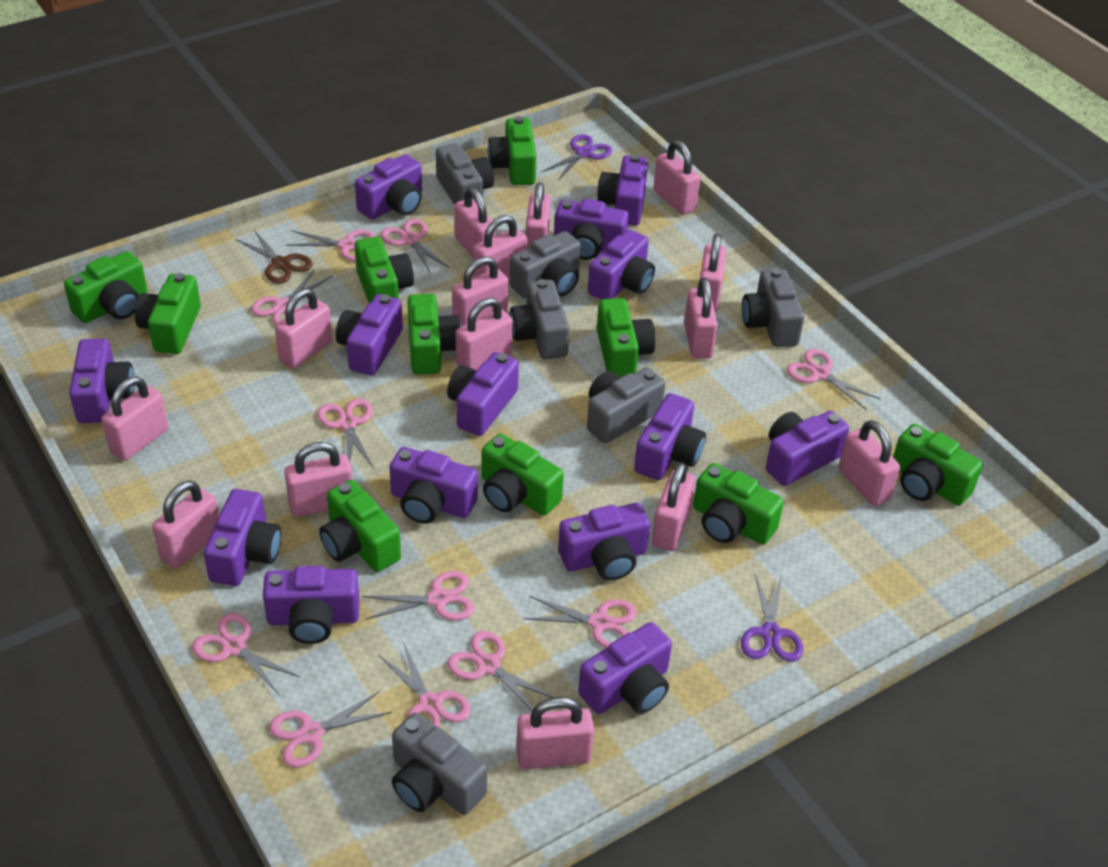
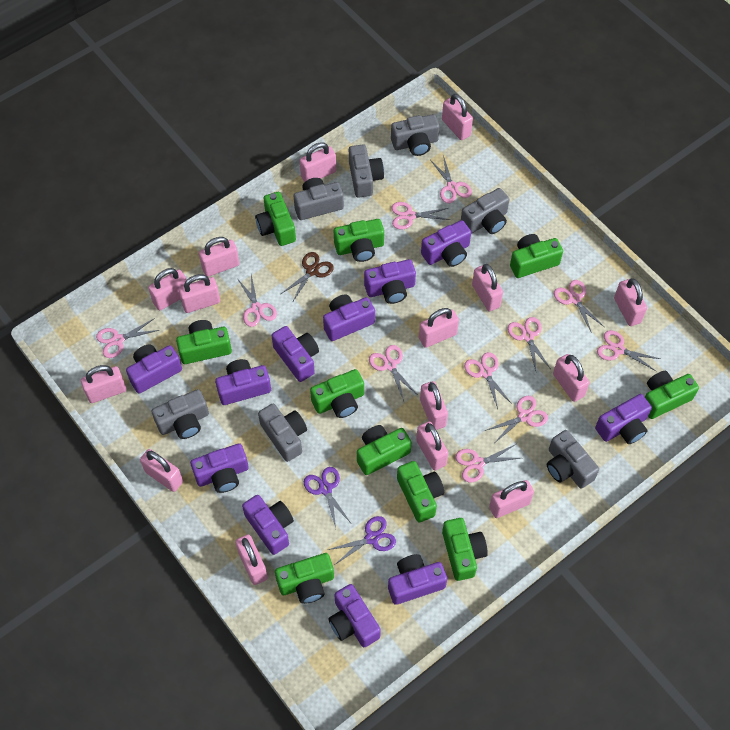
grey camera: [392,712,487,815] [436,143,494,205] [510,231,581,298] [510,279,570,359] [587,367,665,443] [742,268,804,347] = 6 -> [151,389,209,439] [258,404,307,462] [294,178,344,220] [349,145,384,198] [391,114,439,156] [461,188,509,234] [547,430,599,489] = 7
purple camera: [69,339,134,423] [204,489,281,586] [263,566,360,644] [336,294,403,375] [355,154,422,220] [389,447,478,524] [447,352,519,436] [554,199,629,260] [558,503,650,581] [578,622,672,714] [588,229,655,300] [597,154,648,226] [634,393,706,480] [766,411,849,486] = 14 -> [126,344,182,393] [190,443,249,493] [215,359,271,405] [242,495,294,555] [272,326,319,382] [323,295,375,341] [328,584,381,647] [364,259,416,304] [388,554,447,605] [421,220,471,267] [595,394,652,444] = 11

